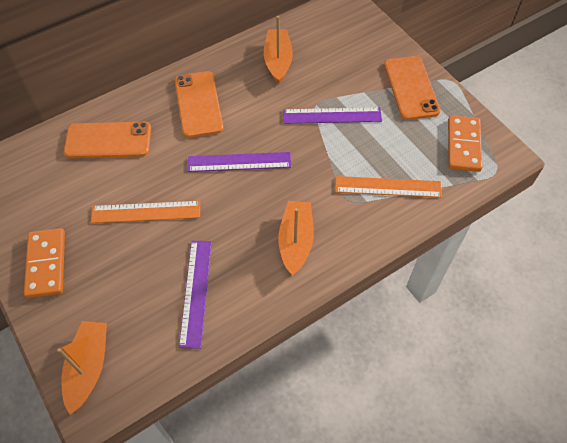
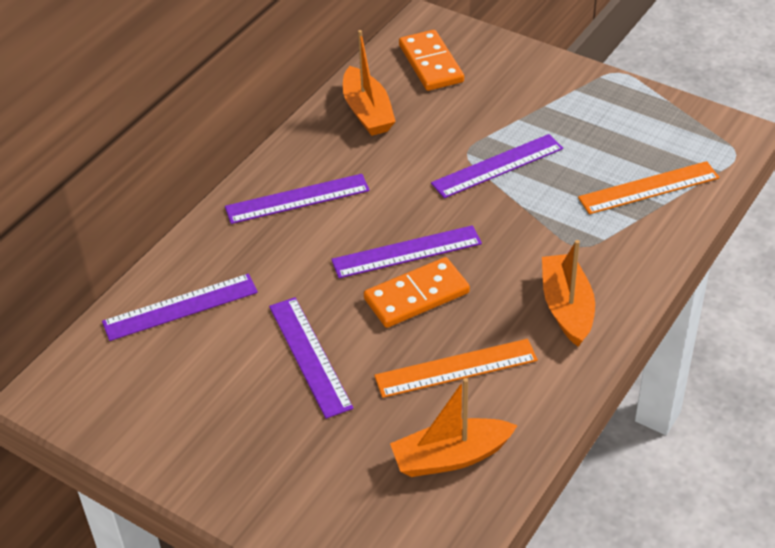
orange phone: [64,122,151,158] [175,71,224,138] [384,56,440,120] = 3 -> none = 0
purple ruler: [179,241,212,349] [188,152,291,172] [283,107,382,124] = 3 -> [102,274,258,341] [225,174,370,224] [269,297,354,419] [331,225,482,278] [431,134,563,198] = 5

